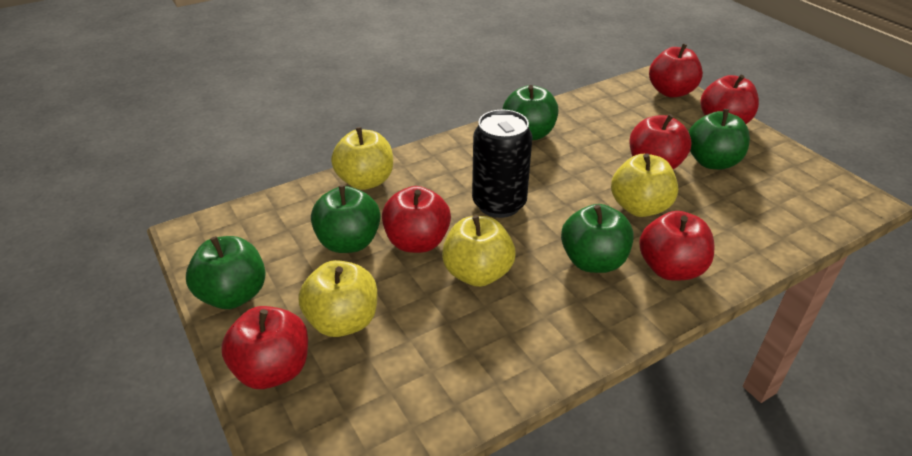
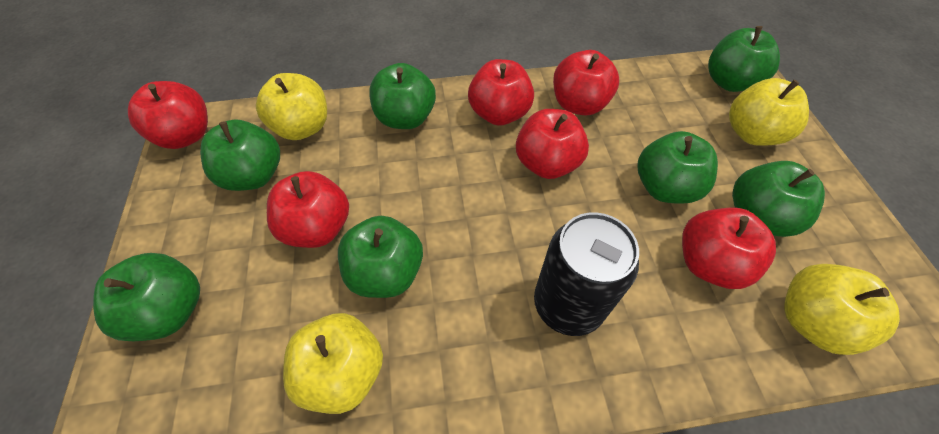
green apple: [186,236,266,309] [311,185,381,253] [502,85,558,140] [561,204,634,273] [688,109,750,169] = 5 -> [93,253,200,341] [200,119,280,191] [338,216,423,298] [369,63,436,129] [638,131,718,204] [708,26,780,92] [732,161,825,237] = 7

